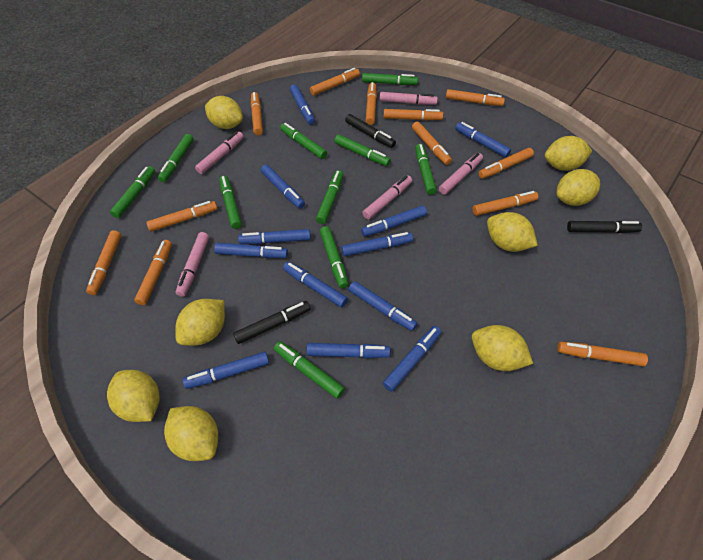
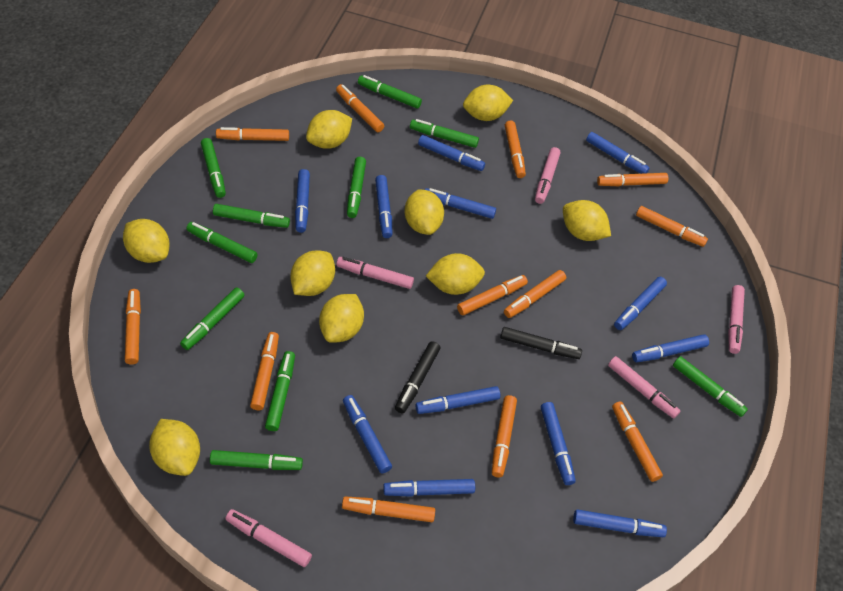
black marker: [233,301,310,344] [345,114,396,148] [567,221,642,233] = 3 -> [395,341,440,414] [500,327,582,359] = 2
yellow lemon: [107,370,160,422] [164,406,218,461] [175,299,225,346] [205,96,243,129] [472,325,533,371] [487,212,538,252] [545,136,592,171] [556,169,600,206] = 8 -> [123,219,170,263] [149,419,200,476] [290,250,335,296] [306,110,352,149] [319,294,364,343] [404,190,444,235] [426,253,485,295] [463,85,513,121] [563,200,611,241] = 9

